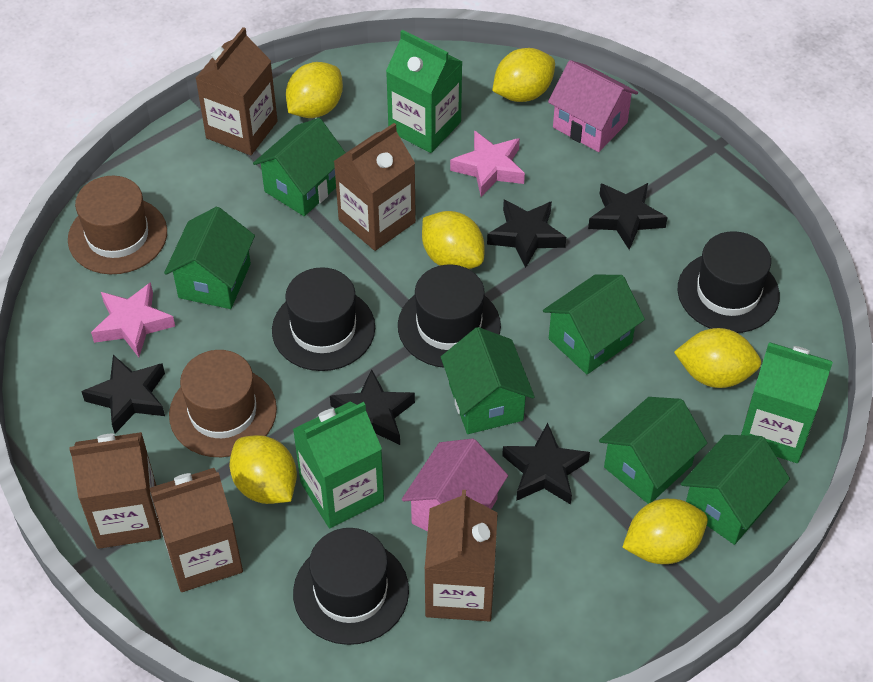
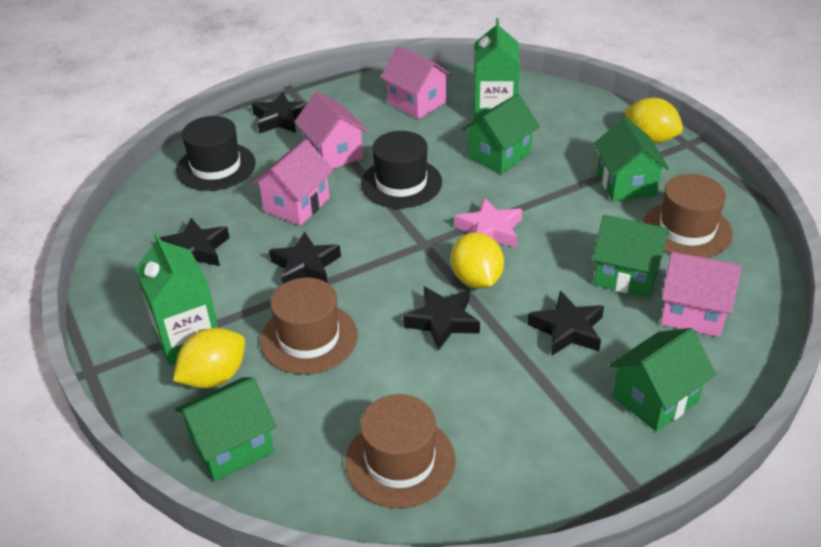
black hat: [272,267,375,371] [293,528,409,645] [398,264,501,368] [678,231,780,333] = 4 -> [176,116,256,191] [361,131,442,208] = 2
brown carton: [69,432,161,549] [149,468,243,592] [196,27,278,155] [334,123,416,251] [425,490,498,621] = 5 -> none = 0
brown hat: [68,176,167,274] [169,350,277,457] = 2 -> [260,277,358,374] [345,394,456,508] [643,174,733,258] = 3
green carton: [293,401,384,528] [386,30,463,153] [741,342,833,463] = 3 -> [135,233,218,366] [474,18,520,120] = 2
green house: [164,207,255,309] [253,118,345,216] [441,327,535,434] [543,275,645,374] [599,397,707,504] [681,435,790,545] = 6 -> [175,377,276,482] [462,94,540,174] [592,215,669,298] [594,117,669,201] [609,328,716,432] = 5
pink house: [402,438,508,531] [548,60,638,152] = 2 -> [252,139,334,226] [294,91,368,169] [380,46,452,119] [661,252,742,337] = 4
pink star: [91,282,175,357] [450,130,525,197] = 2 -> [455,198,522,248] = 1
yellow lemon: [230,435,297,504] [286,62,343,118] [422,211,485,269] [492,48,555,102] [622,499,708,564] [674,328,761,388] = 6 -> [173,328,245,388] [451,232,504,289] [624,98,683,143] = 3

